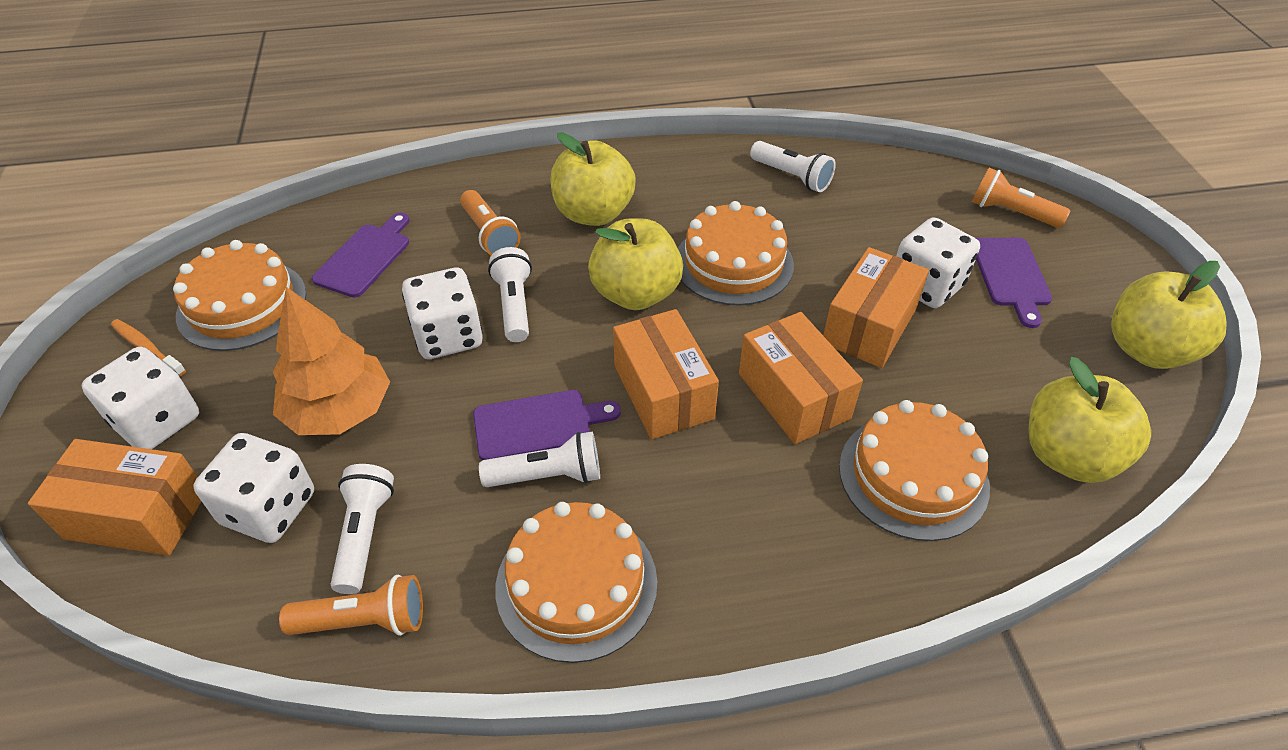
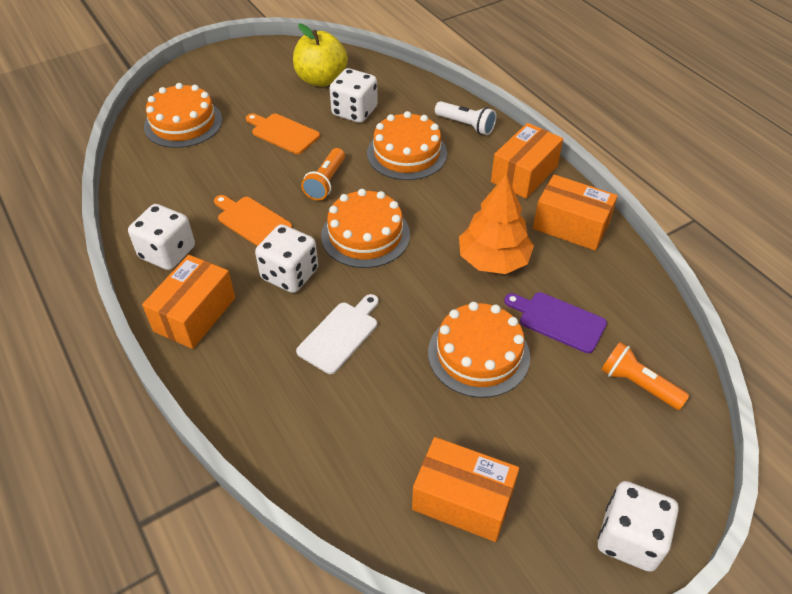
orange cutting board: none = 0 -> [214,195,292,246] [246,113,320,154] = 2
orange flashlight: [279,575,423,636] [460,190,521,255] [972,168,1070,228] = 3 -> [301,148,345,201] [601,342,689,410] = 2
orange toothbrush: [111,319,186,376] = 1 -> none = 0
purple cutting board: [312,213,410,297] [473,390,621,460] [976,238,1052,328] = 3 -> [504,292,607,353] = 1
white cutting board: none = 0 -> [296,294,379,374] = 1
white flashlight: [331,464,394,594] [479,432,600,487] [488,247,532,342] [750,141,836,192] = 4 -> [435,101,496,135] = 1
yellow apple: [550,132,636,226] [588,218,683,310] [1029,357,1151,483] [1111,261,1226,369] = 4 -> [293,24,348,87] = 1

